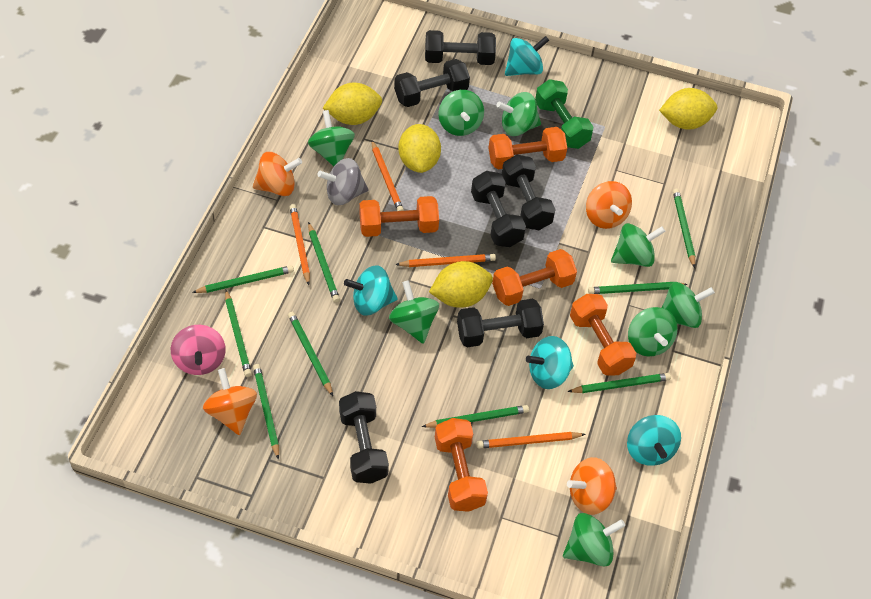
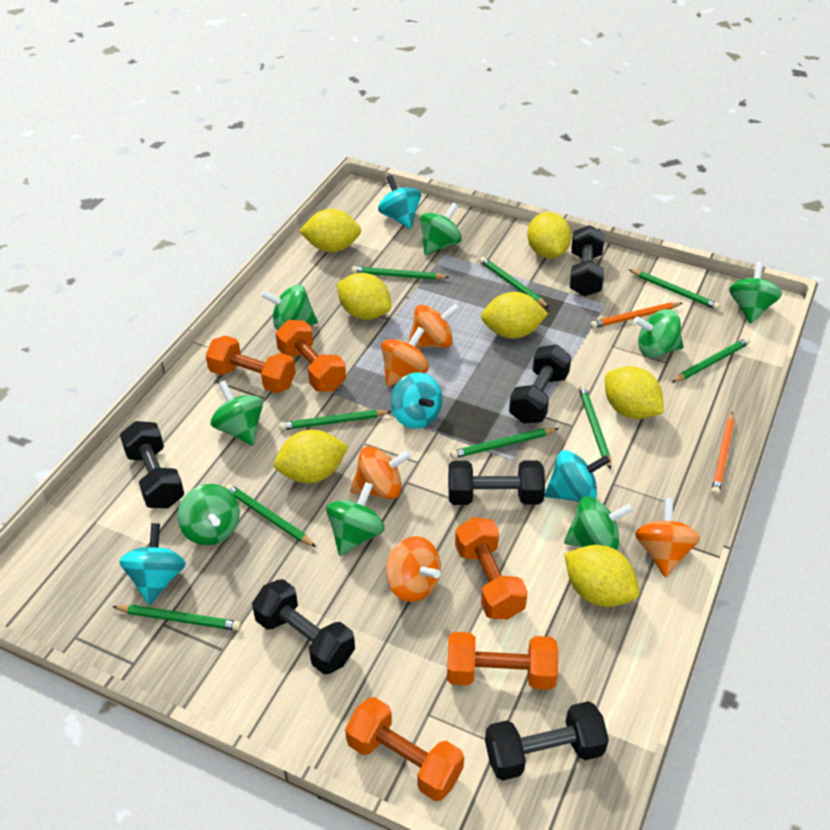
green dumbbell: [535,79,593,149] = 1 -> none = 0
grey spinning top: [317,158,369,205] = 1 -> none = 0
orange pencil: [290,204,310,285] [371,140,404,211] [395,254,496,267] [477,432,586,449] = 4 -> [590,302,683,328] [711,411,734,496] = 2
orange spinning top: [203,368,257,435] [253,152,302,196] [567,457,617,515] [586,181,632,229] = 4 -> [350,446,411,499] [381,327,429,387] [386,536,441,602] [408,303,460,348] [635,498,700,577] = 5
pink spinning top: [171,325,226,375] = 1 -> none = 0
yellow lemon: [323,83,382,125] [398,124,441,173] [429,261,493,308] [659,88,717,130] = 4 -> [274,430,349,483] [299,209,361,252] [337,273,391,320] [481,292,548,338] [527,212,571,258] [564,545,639,607] [605,366,664,419] = 7

